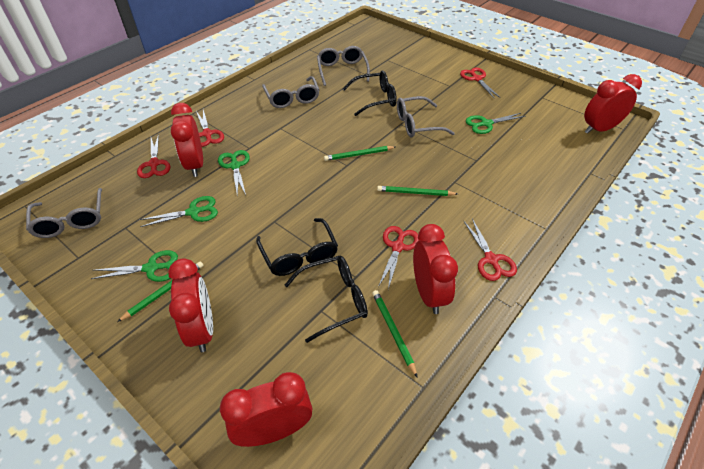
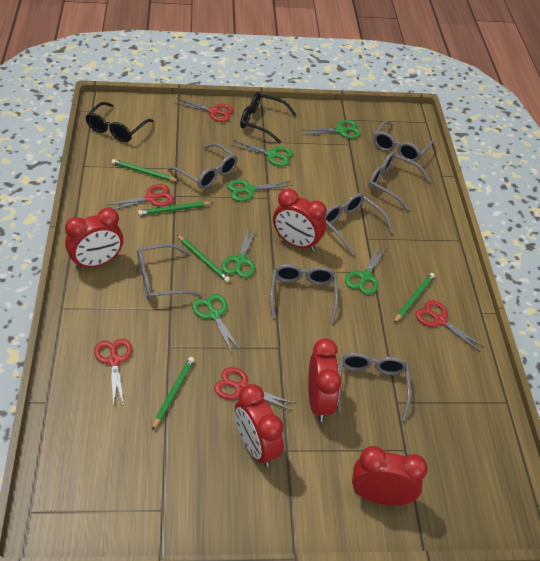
black glasses: [256,218,338,276] [285,256,368,343] [343,71,397,116] = 3 -> [85,102,154,142] [240,92,297,143] = 2
green pencil: [117,261,203,322] [324,146,395,161] [372,290,418,378] [377,186,457,196] = 4 -> [111,159,179,182] [138,202,213,215] [152,357,194,430] [177,235,230,283] [394,273,435,323] = 5
green scissors: [91,250,178,282] [139,196,218,227] [218,150,250,195] [466,113,526,134] = 4 -> [192,294,241,353] [221,228,256,278] [227,180,293,201] [231,140,293,166] [302,120,361,139] [345,245,387,295] = 6
grey glasses: [26,188,102,238] [262,76,319,108] [317,46,370,86] [397,96,455,137] = 4 -> [137,244,201,300] [167,143,238,189] [270,264,338,323] [325,193,393,256] [337,352,411,421] [368,152,430,210] [373,121,434,162] = 7

